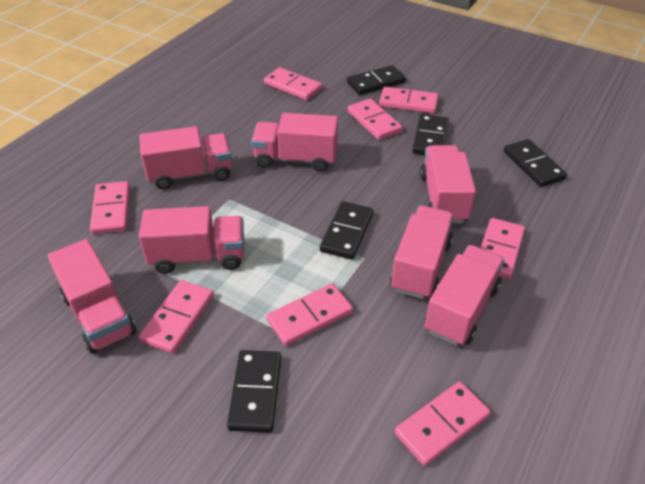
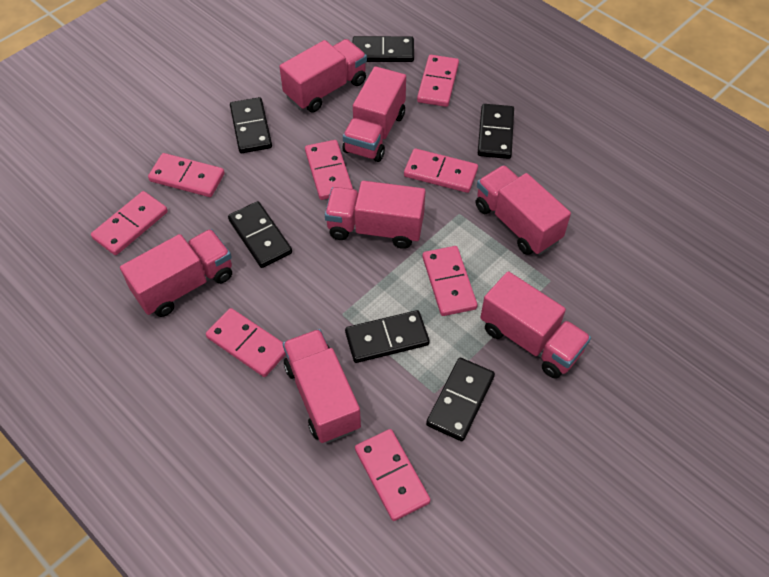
black domino: [227,350,281,433] [320,201,373,260] [347,65,406,95] [412,114,449,155] [504,139,567,187] = 5 -> [228,201,292,268] [230,97,272,153] [345,310,429,363] [353,36,414,62] [426,358,495,441] [478,104,514,159] = 6

